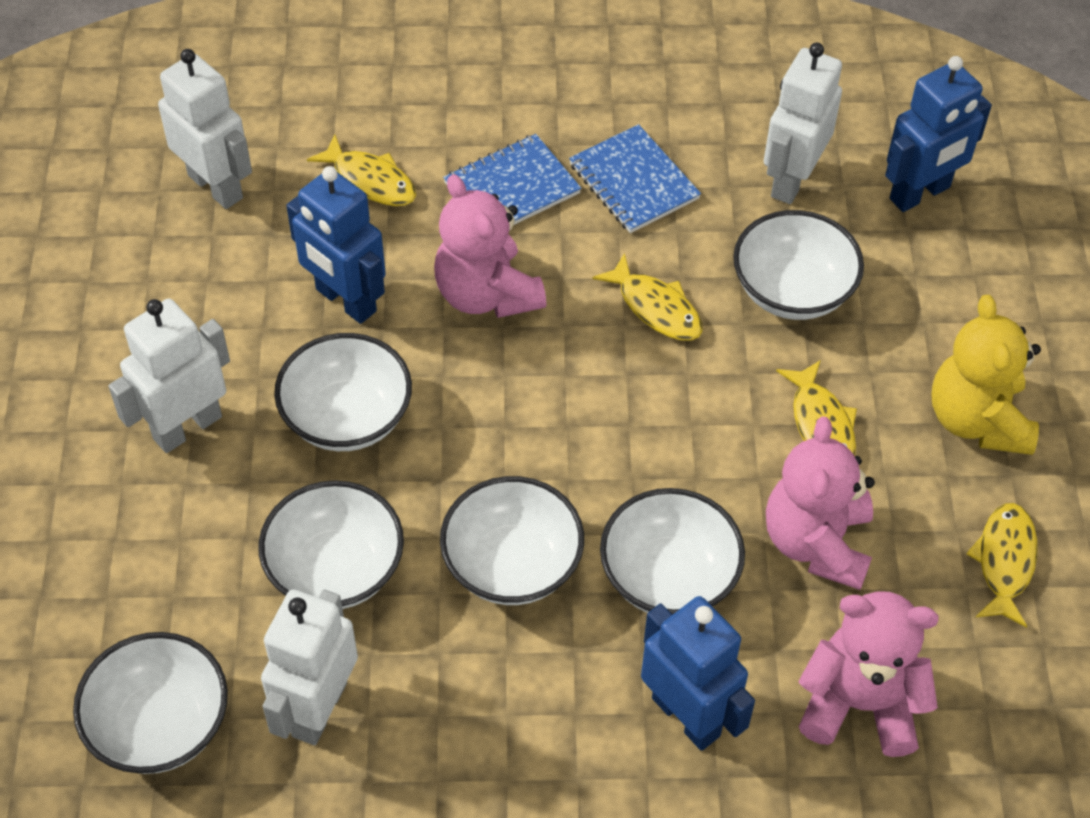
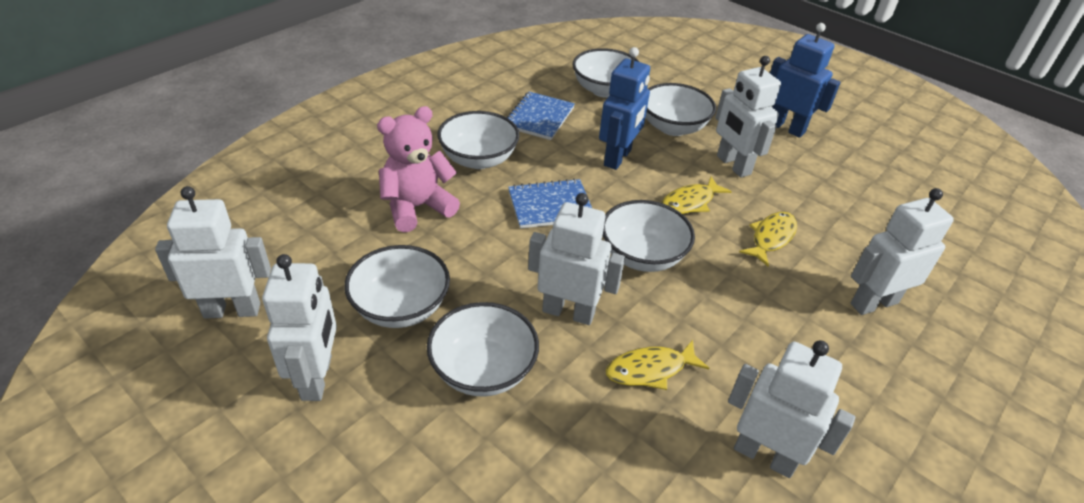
blue robot: [286,166,386,324] [641,596,755,751] [885,56,992,212] = 3 -> [599,47,650,170] [770,23,841,138] = 2
pink teddy bear: [434,174,546,318] [766,416,875,590] [799,591,939,757] = 3 -> [377,106,460,232] = 1
white robot: [108,299,230,453] [158,49,252,209] [261,589,358,745] [764,43,842,204] = 4 -> [155,186,271,319] [262,254,337,401] [528,193,625,325] [715,56,781,178] [728,340,855,478] [851,188,954,315] = 6
yellow fish: [307,135,416,206] [593,253,703,341] [776,360,857,456] [967,503,1037,628] = 4 -> [606,340,709,390] [661,176,732,214] [739,212,797,267] = 3
yellow teddy bear: [931,295,1041,455] = 1 -> none = 0

